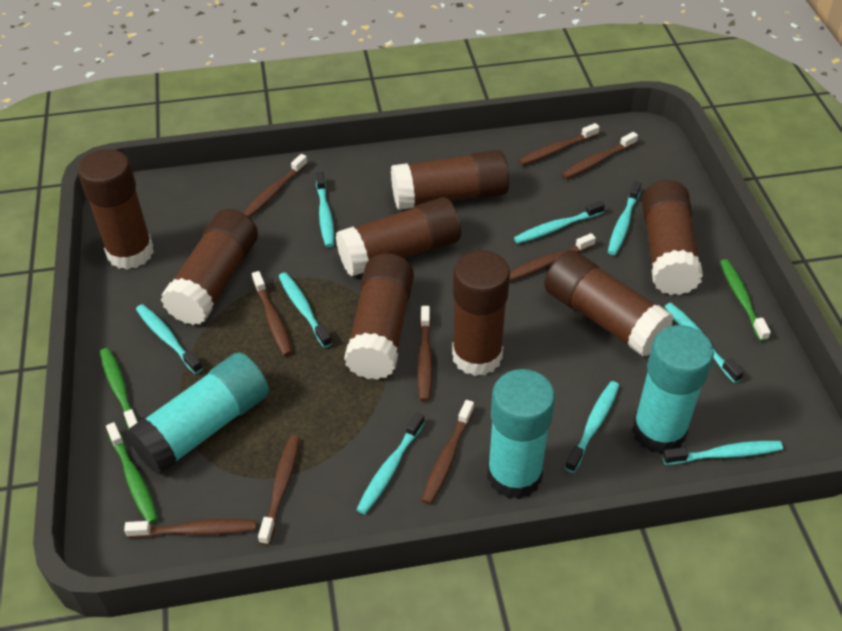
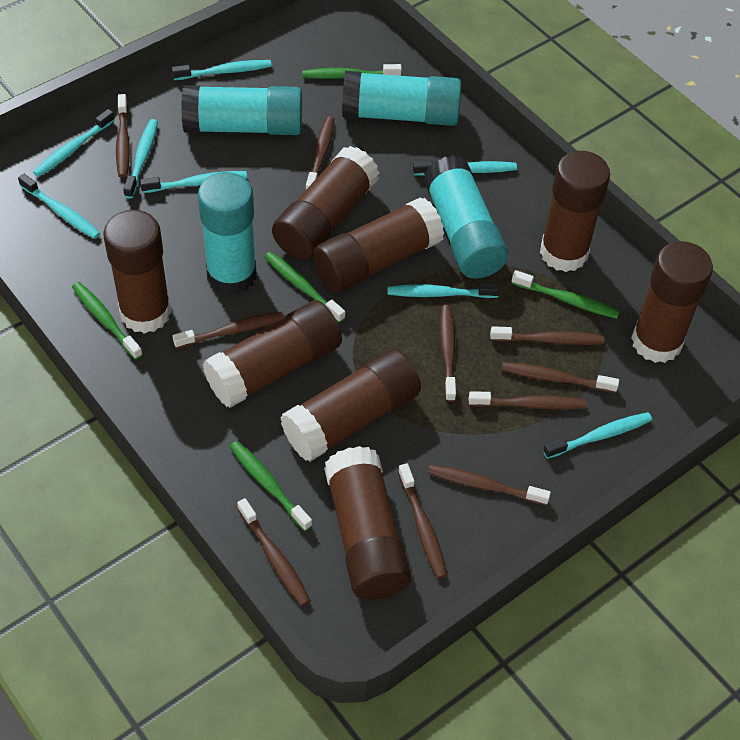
brown toothbrush: [124,519,257,538] [243,154,308,217] [252,271,293,356] [258,435,300,545] [417,306,433,401] [422,400,474,504] [509,233,596,282] [518,123,599,166] [562,132,638,179] = 9 -> [116,94,130,178] [172,311,285,349] [237,498,311,606] [306,117,334,189] [398,463,447,579] [428,464,551,506] [440,305,456,402] [469,391,587,410] [490,326,604,345] [502,362,619,393] = 10
green toothbrush: [100,348,139,429] [106,422,158,524] [720,259,771,342] = 3 -> [72,282,143,360] [230,441,312,531] [264,251,346,323] [302,64,402,79] [511,270,620,319] = 5
turquoise glue stick: [126,352,269,475] [487,369,555,500] [632,325,714,454] = 3 -> [181,85,302,135] [198,172,257,295] [342,71,461,126] [423,155,508,279] = 4
turquoise toothbrush: [136,304,203,374] [279,272,332,348] [316,172,334,247] [356,412,425,514] [514,200,605,244] [565,381,619,473] [608,181,641,255] [663,441,783,465] [665,303,744,383] = 9 -> [18,174,100,239] [33,109,115,177] [123,119,158,199] [140,171,247,193] [172,60,272,80] [388,283,500,298] [413,161,517,176] [543,412,652,459] = 8

